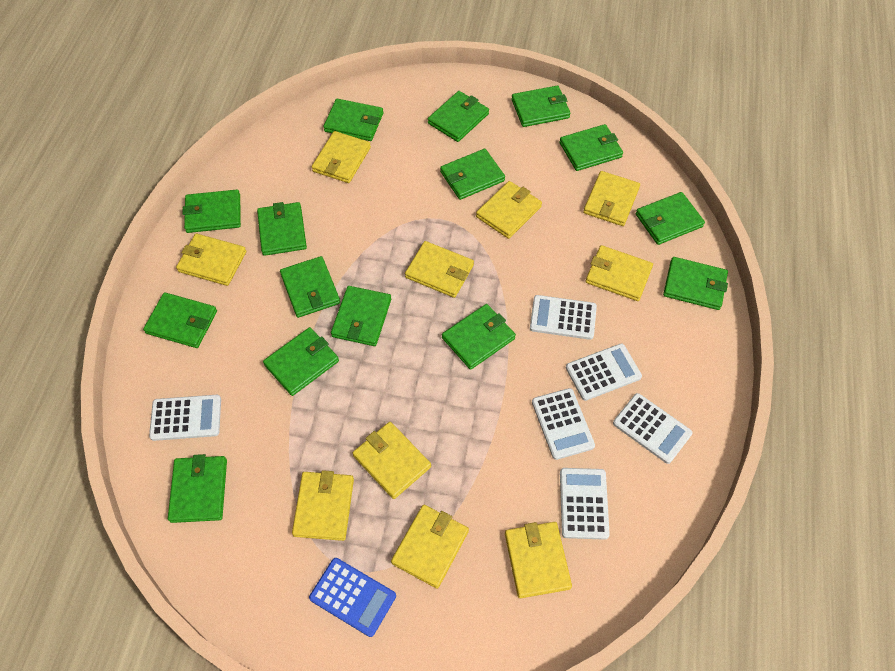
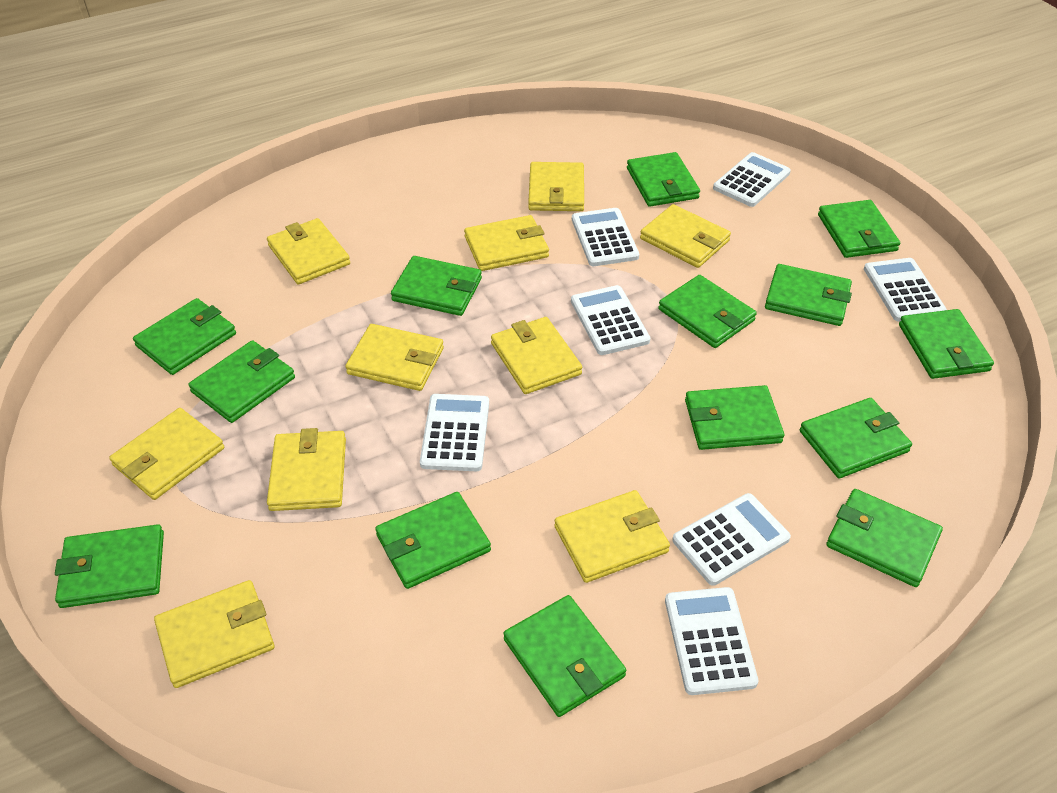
blue calculator: [309,558,396,637] = 1 -> none = 0
green wallet: [143,292,217,348] [168,454,227,523] [183,190,241,233] [257,202,307,256] [263,327,339,396] [280,256,340,318] [323,99,383,141] [331,286,391,346] [428,91,489,142] [440,149,505,200] [442,304,516,370] [511,86,570,127] [559,124,623,171] [636,192,705,245] [663,257,728,310] = 15 -> [55,524,164,608] [133,298,236,375] [189,340,295,423] [375,492,491,589] [391,256,482,316] [503,595,626,717] [627,152,700,207] [658,275,757,348] [685,385,784,450] [765,264,852,326] [800,398,912,478] [818,200,900,258] [826,489,943,587] [899,309,994,379] = 14
white calculator: [149,395,221,441] [530,295,597,340] [532,388,595,460] [560,468,610,540] [566,344,642,401] [613,393,692,464] = 6 -> [420,394,489,471] [571,285,650,355] [572,208,639,266] [665,587,759,695] [672,493,791,586] [713,152,791,207] [864,258,947,322] = 7

